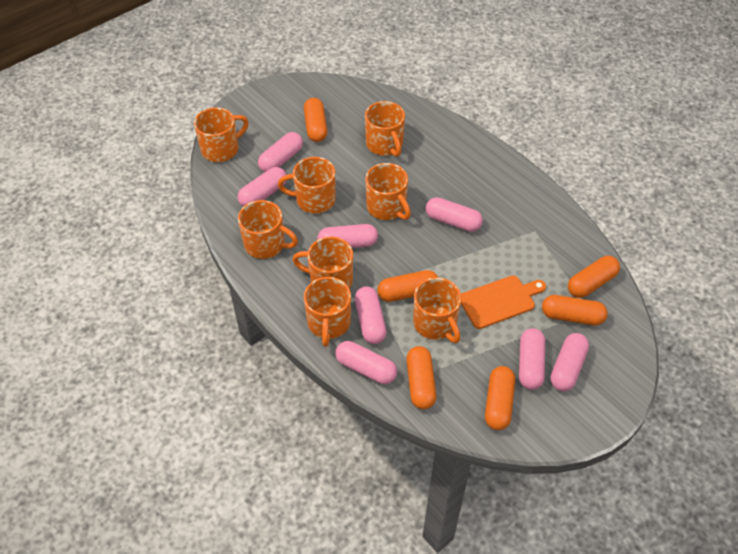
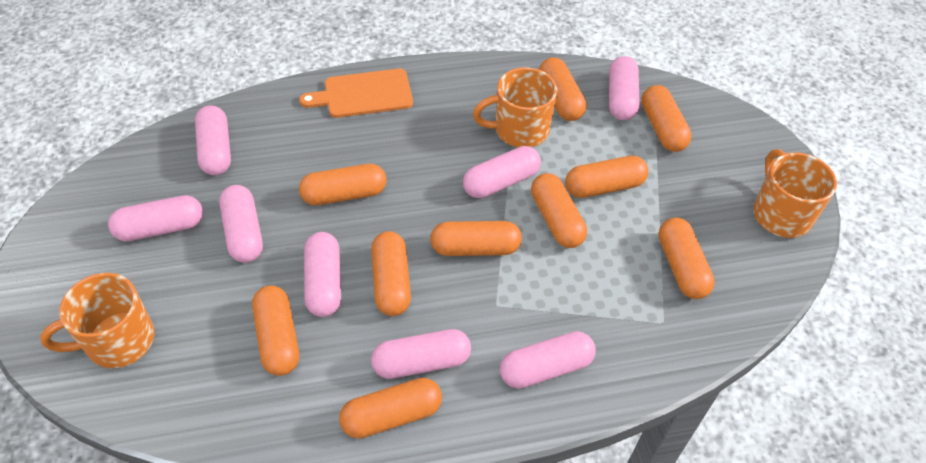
orange capsule: [304,98,328,142] [377,270,439,302] [406,346,437,409] [485,366,515,430] [542,295,608,325] [568,256,620,298] = 6 -> [252,285,299,376] [299,164,386,205] [339,378,442,439] [371,231,411,316] [430,221,522,256] [531,173,587,248] [539,57,586,121] [565,156,648,198] [641,85,692,152] [658,217,715,299] = 10
orange mug: [194,107,249,162] [238,200,298,259] [278,157,336,214] [292,237,353,289] [304,277,351,347] [365,101,405,157] [365,163,411,220] [413,277,461,343] = 8 -> [40,273,155,368] [473,67,557,147] [753,149,837,238] = 3

